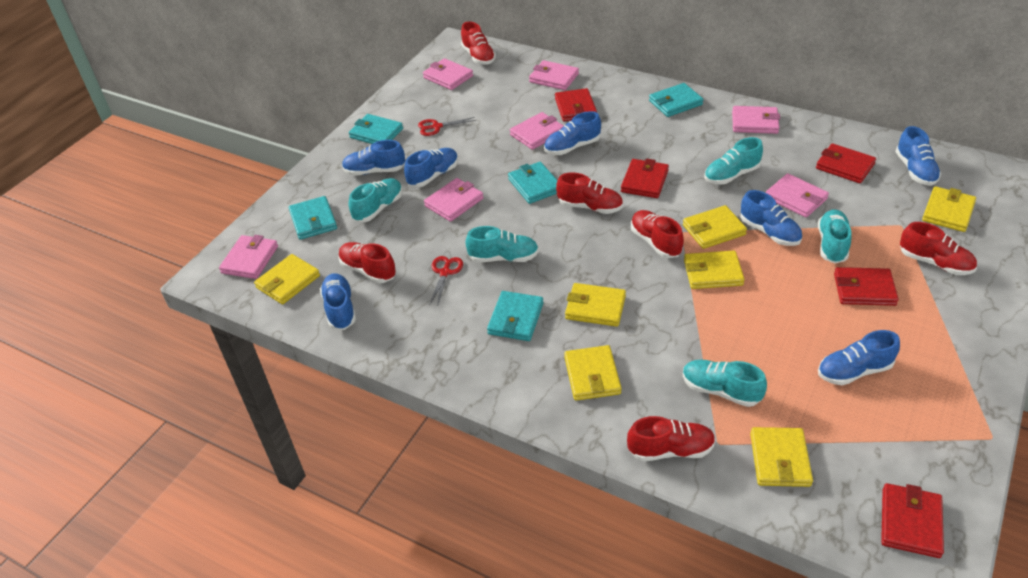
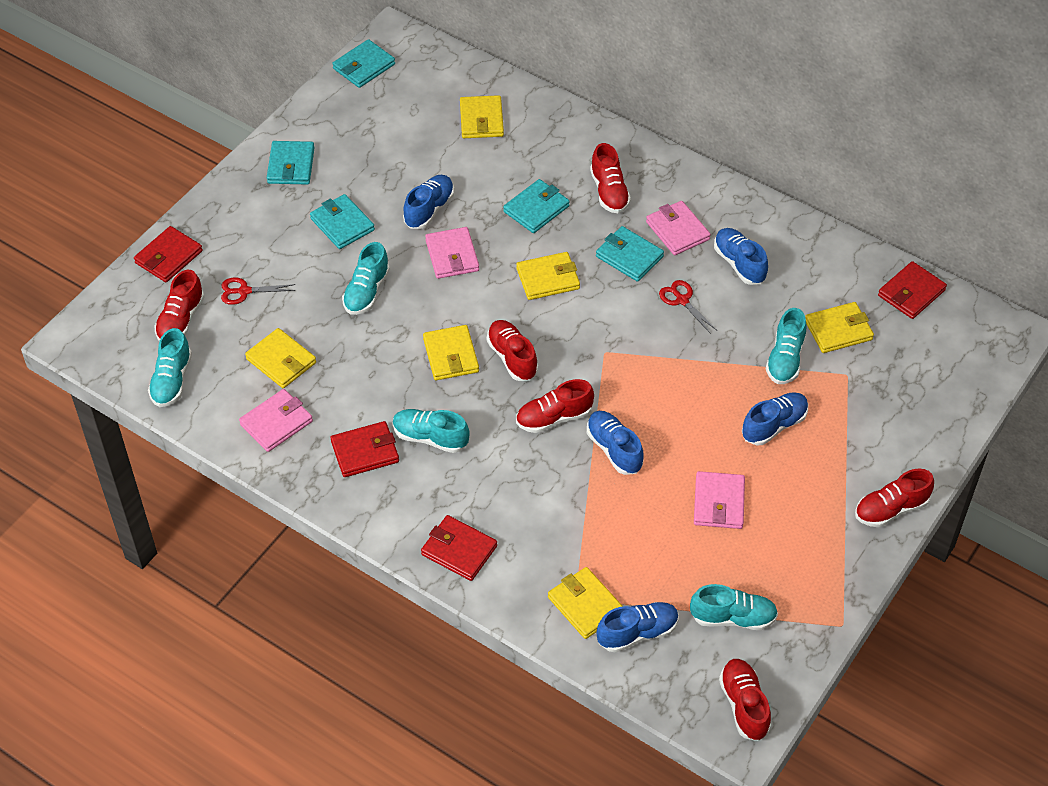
blue shoe: [320,273,356,330] [342,140,405,176] [404,148,458,187] [544,111,601,155] [740,190,802,246] [818,330,900,385] [895,126,941,186] = 7 -> [403,175,454,229] [587,411,644,475] [597,602,679,653] [714,228,768,285] [742,392,808,445] = 5
pink wallet: [219,235,278,279] [423,58,473,90] [424,178,484,222] [510,112,564,150] [529,60,579,90] [732,106,780,134] [766,173,829,218] = 7 -> [239,389,313,452] [425,227,479,279] [646,201,711,255] [694,471,745,529] = 4
red wallet: [555,88,597,122] [621,159,669,198] [816,143,876,183] [834,267,899,306] [881,483,944,558] = 5 -> [134,226,203,282] [331,421,399,477] [421,515,497,581] [878,261,947,319] = 4
yellow wallet: [254,254,320,304] [564,345,622,401] [565,283,626,327] [683,205,747,249] [684,250,745,289] [750,427,813,487] [922,186,976,232] = 7 -> [245,328,316,388] [423,325,479,380] [460,95,504,138] [516,252,580,300] [548,567,623,639] [805,302,874,353] = 6

